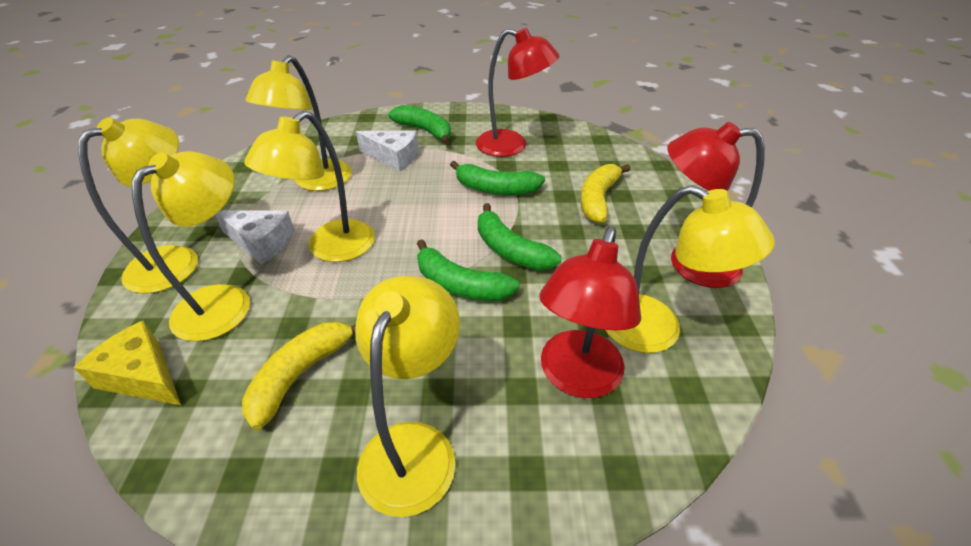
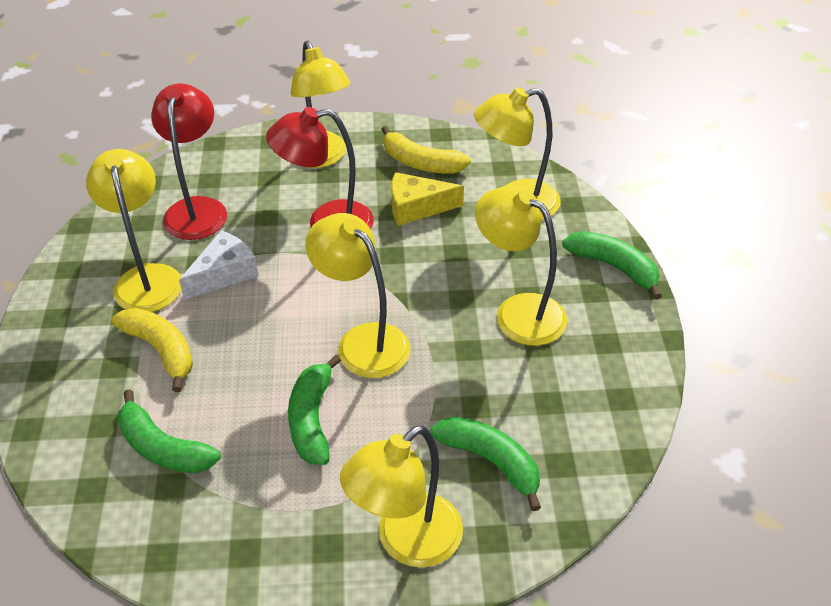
red lamp: [476,28,559,157] [539,226,641,398] [667,122,765,288] = 3 -> [151,84,227,240] [266,107,374,229] = 2
white cheese: [215,210,295,264] [356,131,418,172] = 2 -> [179,230,259,300] = 1

